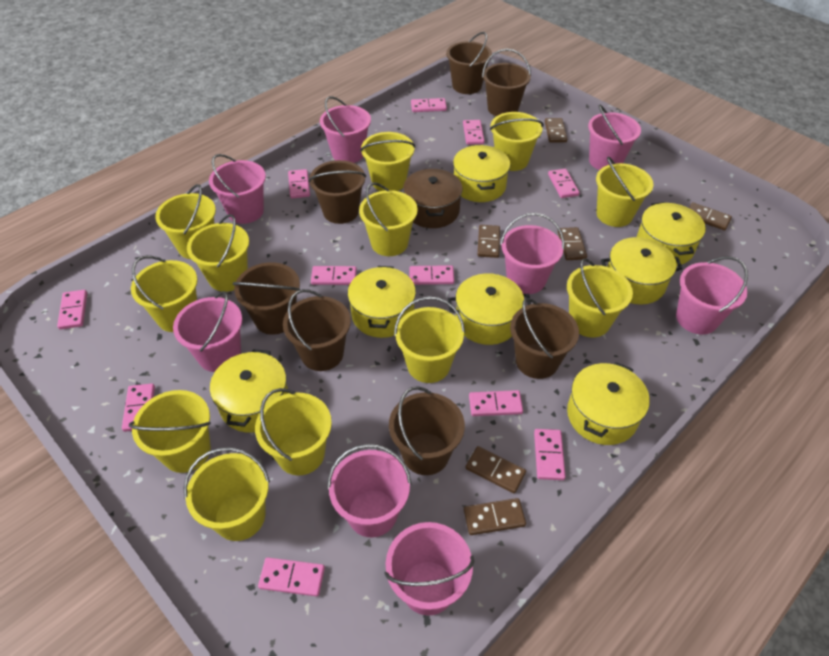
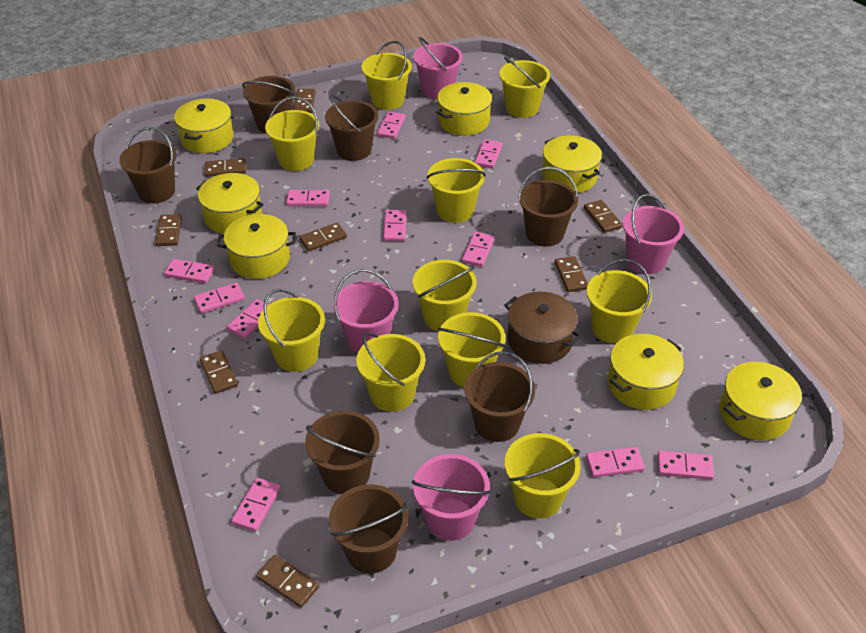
brown domino: [464,498,526,535] [465,446,526,493] [478,225,500,258] [545,118,567,142] [558,227,587,260] [689,202,732,230] = 6 -> [155,214,182,246] [200,350,238,394] [205,158,246,177] [256,555,319,608] [293,89,316,113] [299,223,347,251] [555,256,588,292] [584,200,622,233] = 8
pink bucket: [173,291,242,372] [209,154,266,224] [320,96,371,163] [327,444,411,537] [384,522,474,616] [500,213,564,294] [588,105,641,170] [676,256,748,335] = 8 -> [333,269,399,353] [412,454,491,541] [413,37,463,99] [623,194,684,274] = 4
yellow bucket: [129,390,211,473] [131,256,198,332] [155,184,216,259] [183,447,270,541] [187,214,249,292] [255,388,332,475] [359,182,418,256] [360,132,415,191] [394,296,465,383] [490,112,544,171] [567,258,633,338] [596,157,653,227] = 12 -> [258,289,325,372] [265,96,319,171] [356,333,425,412] [362,41,412,110] [413,260,476,331] [426,158,486,223] [438,312,506,388] [499,57,550,118] [505,433,581,518] [587,259,652,343] = 10

